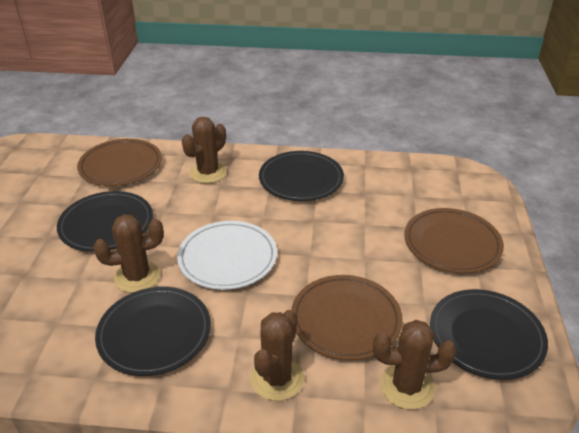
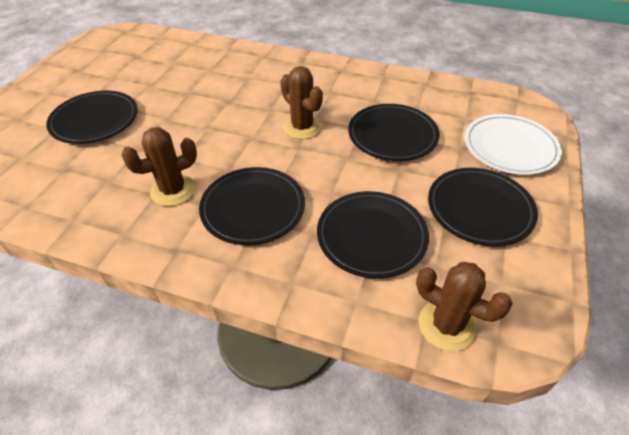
black plate: [57,191,153,252] [95,287,211,376] [259,151,344,201] [430,289,548,380] = 4 -> [46,91,138,144] [199,167,305,245] [317,191,429,278] [348,104,439,161] [428,168,538,246] = 5
brown cactus: [94,215,164,293] [182,117,227,183] [251,310,304,401] [373,320,457,410] = 4 -> [122,127,197,206] [280,66,323,139] [416,262,513,351] = 3
brown plate: [77,139,162,186] [291,275,403,360] [404,208,504,273] = 3 -> none = 0

